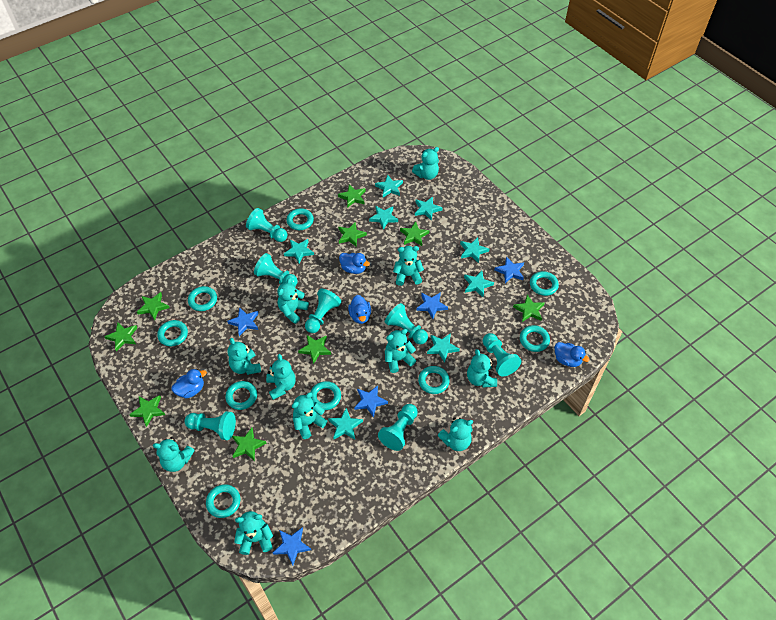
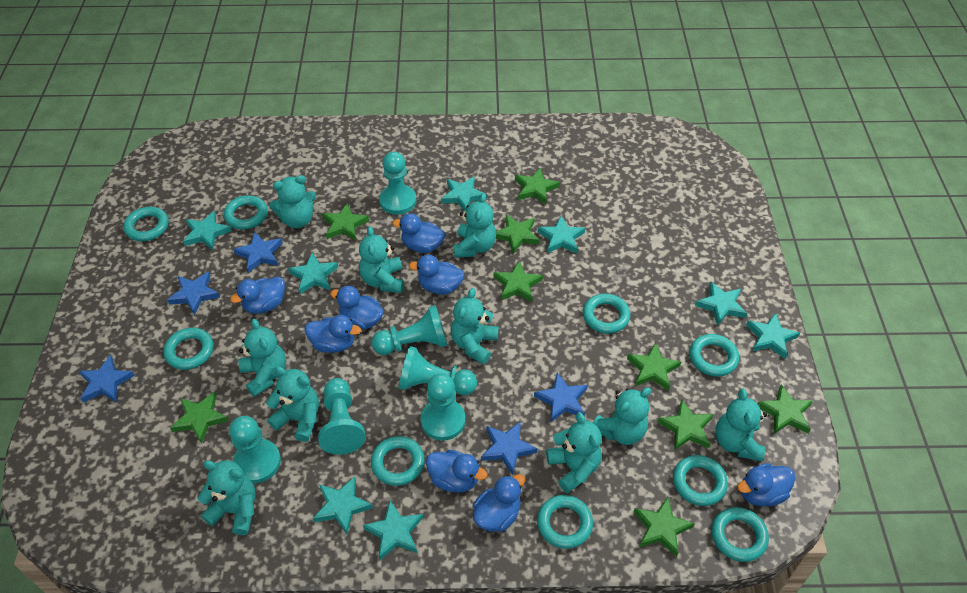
blue duck: [171,369,207,398] [339,253,370,274] [348,295,371,324] [555,342,589,367] = 4 -> [230,276,285,314] [305,315,361,353] [330,286,384,330] [392,213,445,253] [409,255,465,295] [426,450,487,492] [473,474,525,532] [737,463,796,506] = 8
turquoise pawn: [185,411,236,440] [246,208,287,242] [254,253,298,286] [305,289,341,333] [378,404,418,451] [385,303,428,344] [483,333,521,376] = 7 -> [229,416,281,484] [318,378,366,455] [371,305,448,355] [379,152,416,215] [399,346,477,395] [421,373,465,441] = 6
turquoise teddy bear: [153,437,195,472] [227,338,261,375] [234,511,273,555] [266,354,296,400] [277,278,309,324] [292,393,327,439] [385,329,416,373] [393,246,424,286] [412,147,439,180] [437,417,473,451] [467,349,497,388] = 11 -> [198,460,256,535] [238,319,286,397] [266,366,319,442] [269,175,316,228] [359,226,404,293] [451,288,499,365] [454,193,496,258] [546,412,602,493] [593,388,651,445] [715,388,767,461] = 10

